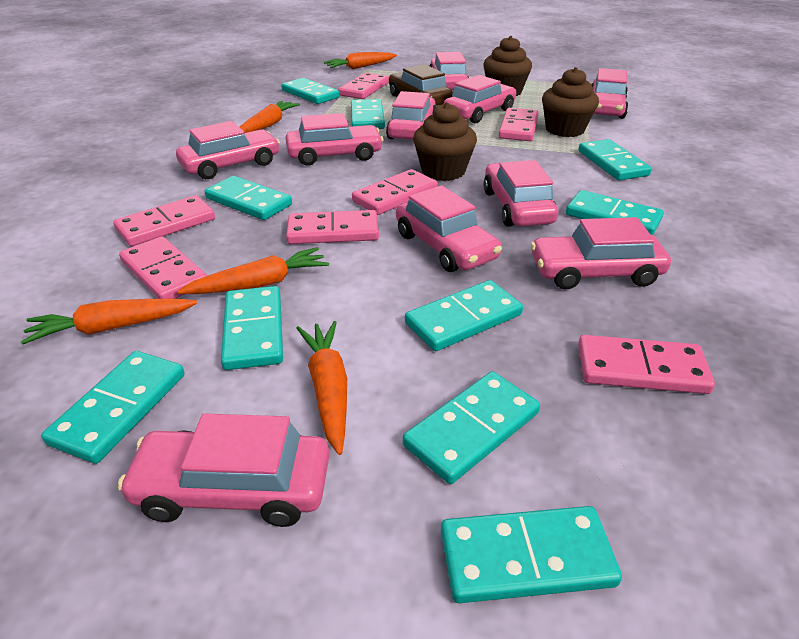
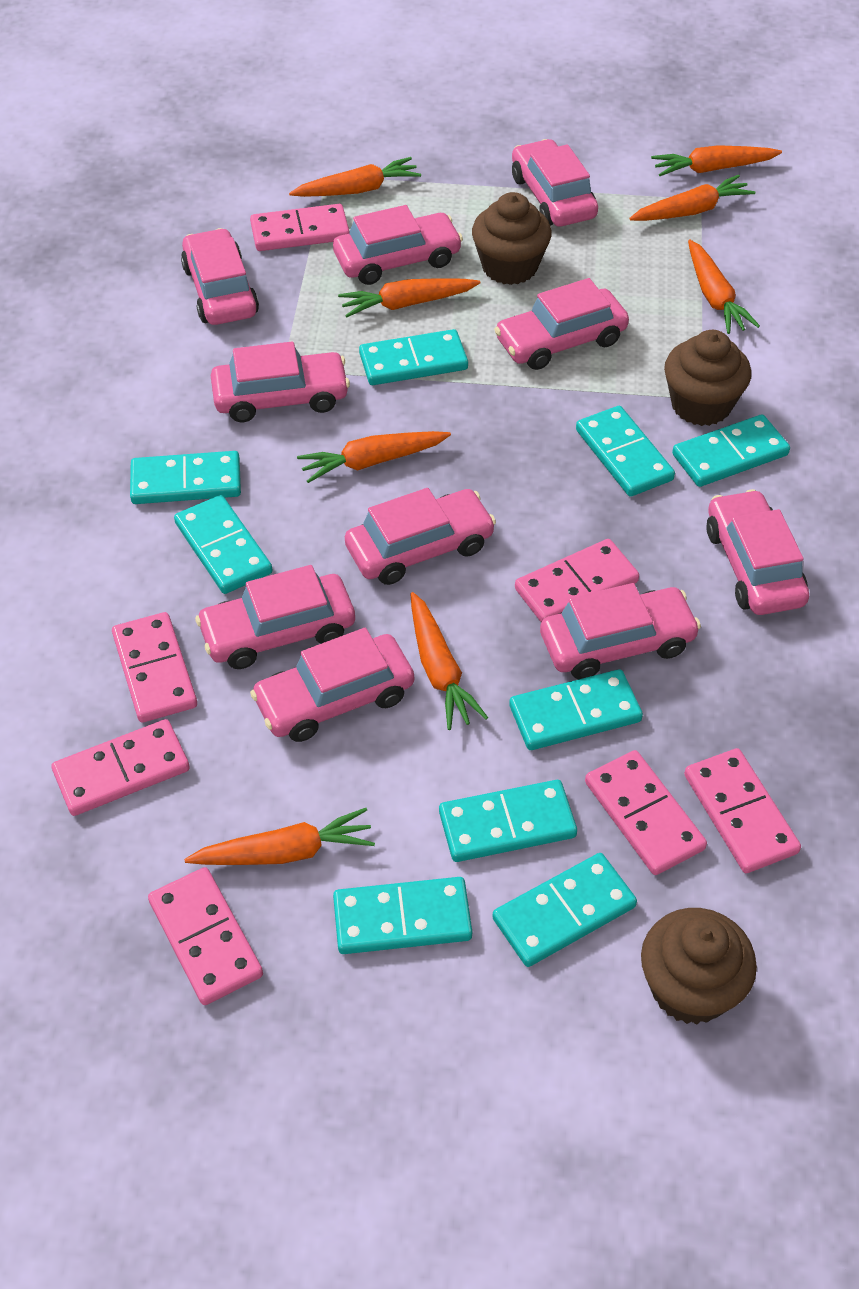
brown car: [389,64,453,106] = 1 -> none = 0
orange carrot: [21,299,197,345] [177,247,329,294] [239,100,300,133] [296,321,347,455] [324,52,397,69] = 5 -> [184,808,375,865] [289,157,421,197] [297,431,451,483] [338,278,480,317] [411,592,488,730] [629,175,755,221] [651,145,782,176] [688,239,760,334] = 8
turquoise domino: [41,351,184,464] [205,176,292,220] [221,286,283,370] [281,78,340,104] [351,99,385,129] [403,371,540,484] [405,280,523,351] [441,506,622,603] [566,190,664,235] [578,139,652,180] = 10 -> [130,451,241,504] [174,495,273,594] [333,877,472,954] [359,329,468,385] [439,780,577,862] [492,853,637,967] [509,669,643,750] [576,406,675,497] [672,414,790,487] = 9

